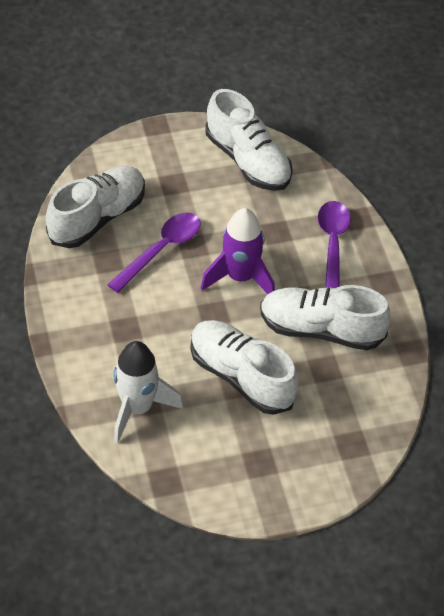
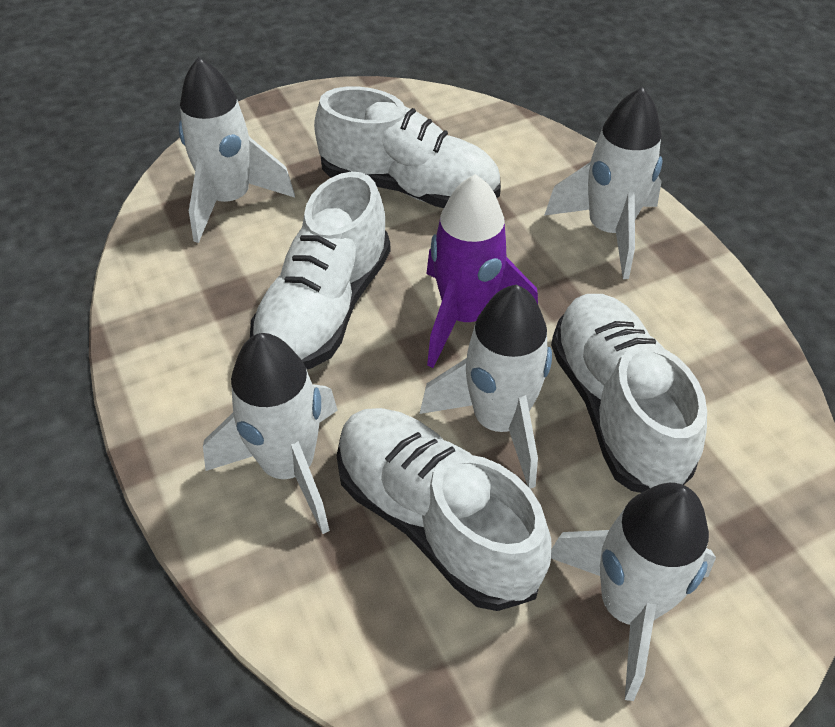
purple spoon: [107,213,201,293] [318,201,351,288] = 2 -> none = 0
white rocket: [113,341,183,444] = 1 -> [179,57,295,243] [203,333,338,534] [420,284,552,489] [544,87,663,279] [551,483,716,701] = 5

